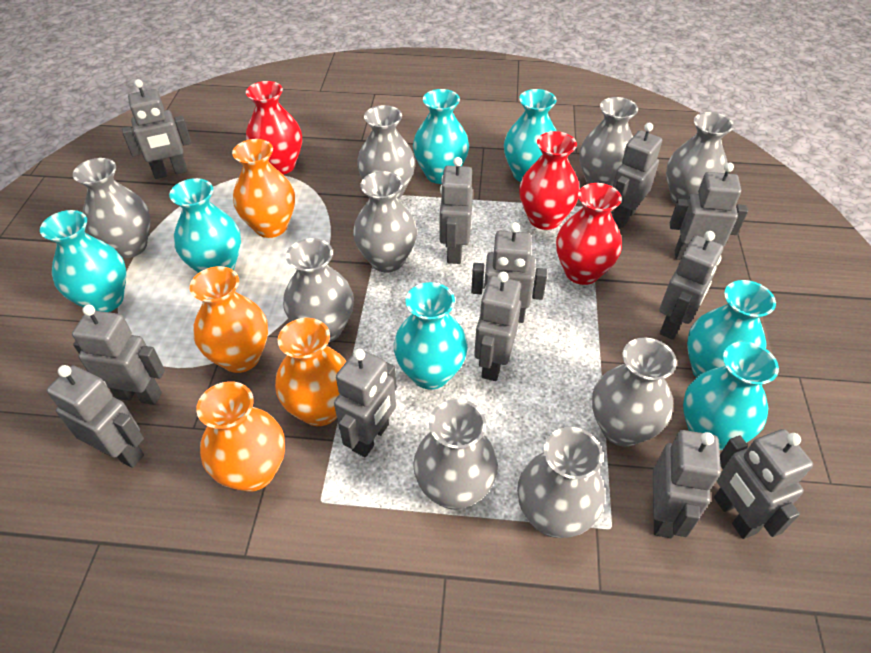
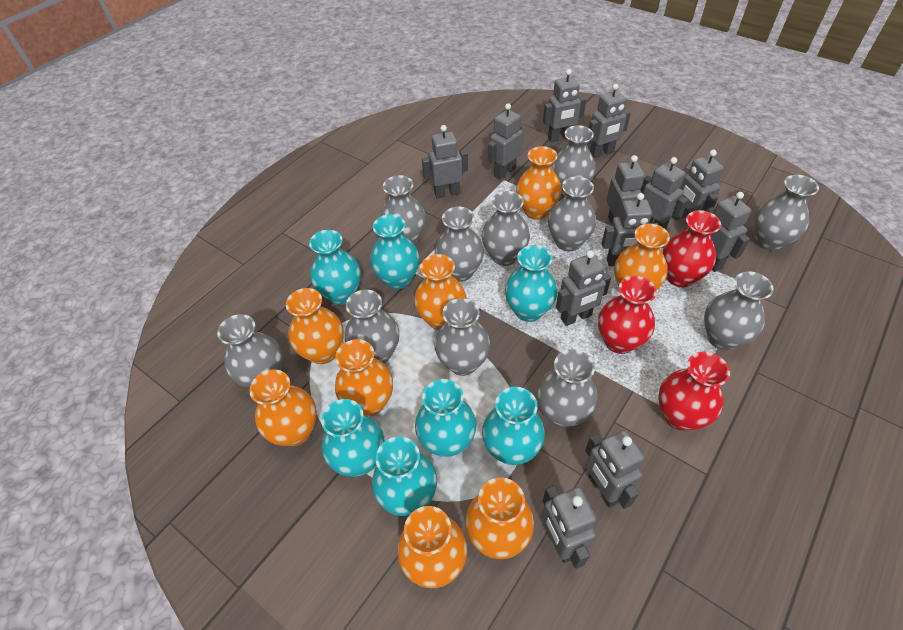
grey vase: [73,158,151,258] [283,238,354,343] [353,171,417,272] [357,105,415,199] [413,399,498,510] [517,427,605,538] [580,97,638,187] [592,337,677,447] [666,112,734,204] = 9 -> [217,314,283,388] [345,290,399,364] [380,175,426,245] [434,298,490,376] [435,207,484,282] [482,191,530,266] [537,349,598,428] [548,177,596,251] [552,125,596,197] [704,272,774,350] [754,175,819,251] = 11
orange vase: [190,266,268,373] [196,381,285,492] [232,139,295,238] [275,318,346,426] = 4 -> [249,369,317,446] [286,288,344,364] [335,339,393,416] [397,506,467,588] [414,254,466,330] [465,477,534,559] [516,146,562,220] [614,224,670,290] = 8

